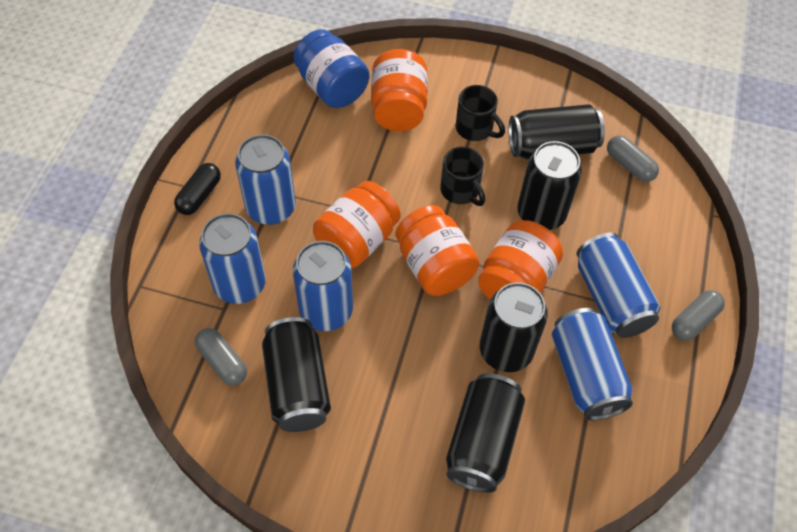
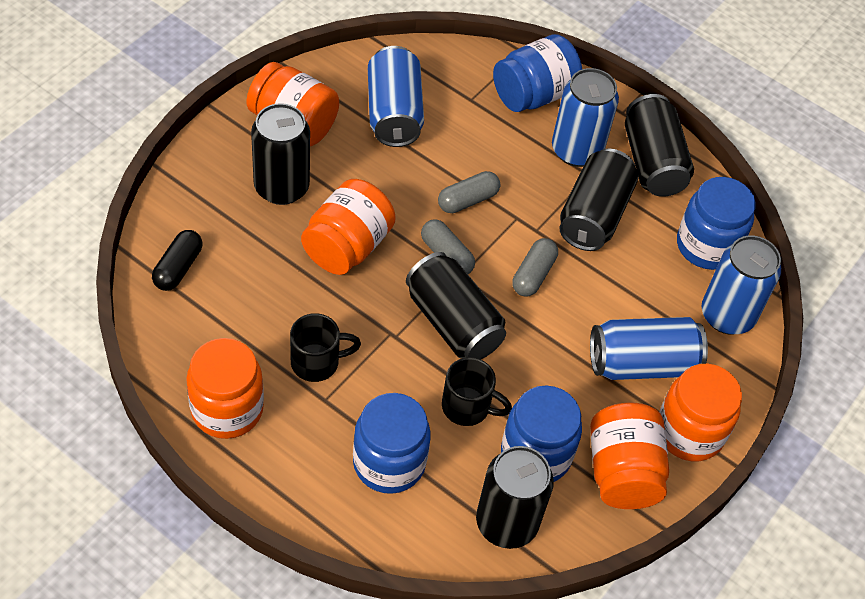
blue can: [199,213,266,304] [235,134,296,225] [293,241,353,331] [552,308,633,420] [577,233,660,338] = 5 -> [368,46,424,147] [552,68,619,167] [590,317,708,380] [702,236,781,334] = 4
blue jar: [293,29,369,108] = 1 -> [353,393,431,494] [493,34,582,112] [501,385,582,482] [677,177,756,270] = 4
orange jar: [313,181,401,268] [371,49,428,131] [396,205,479,296] [478,220,563,299] = 4 -> [186,338,264,439] [246,62,339,146] [301,179,396,275] [590,402,669,509] [659,364,742,461] = 5

